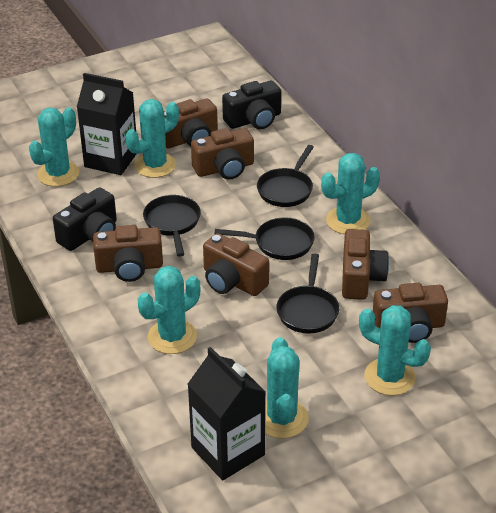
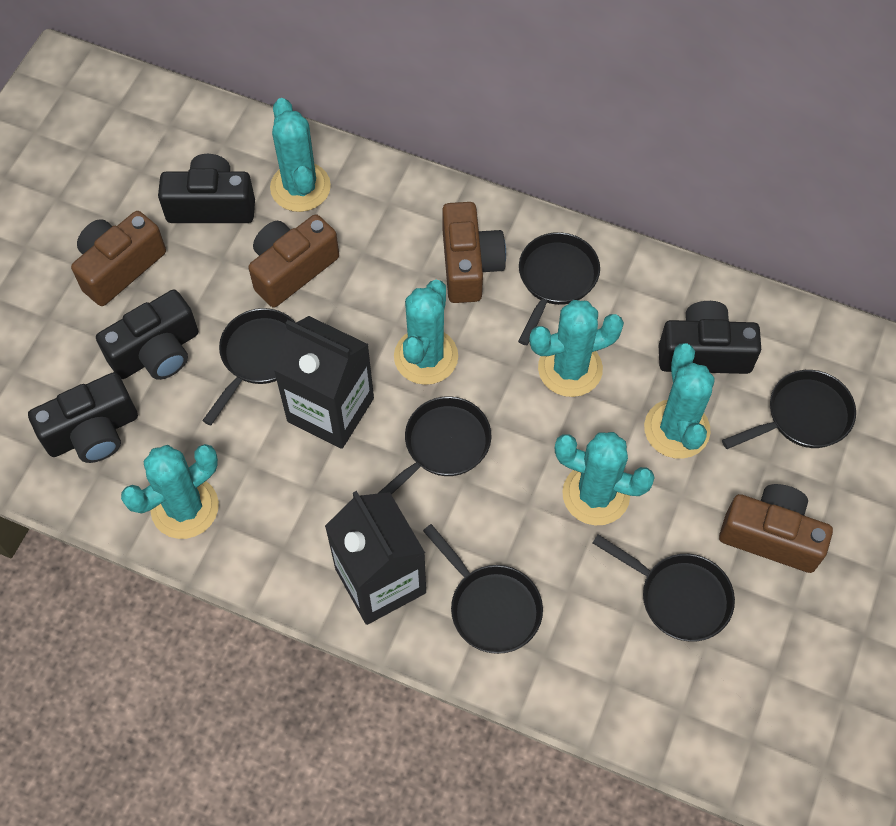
black camera: [53,187,117,251] [222,81,281,129] = 2 -> [28,372,138,463] [96,290,198,380] [158,154,255,223] [659,301,761,374] = 4
black pan: [143,195,201,257] [215,217,315,260] [257,145,314,207] [276,254,339,334] = 4 -> [202,308,296,425] [377,396,491,495] [423,524,543,654] [518,232,600,345] [593,534,735,642] [722,370,856,449] = 6
brown camera: [93,225,163,282] [164,98,218,148] [191,128,254,180] [203,233,269,296] [342,229,389,300] [373,283,448,343] = 6 -> [71,211,166,306] [248,214,339,307] [442,202,506,303] [719,484,833,573] = 4

